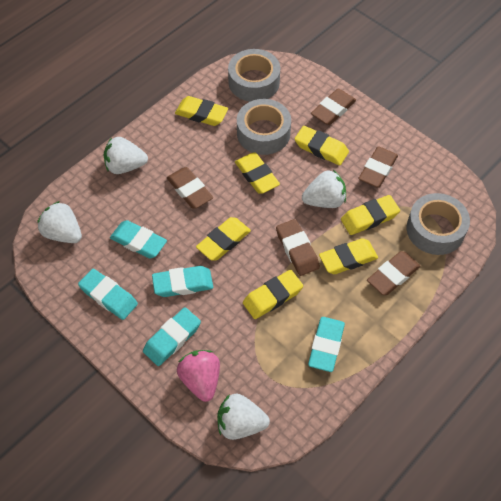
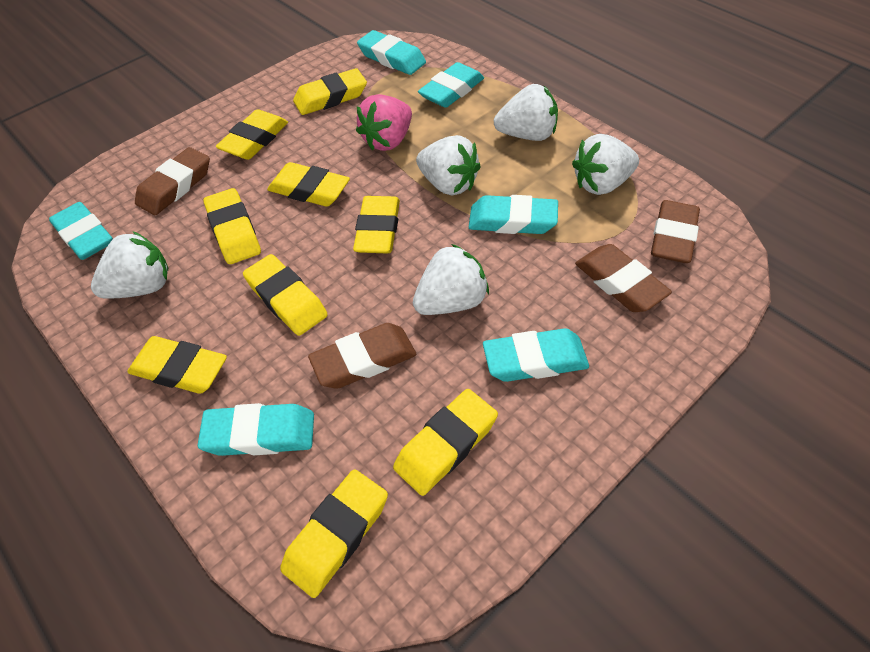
brown eraser: [167,167,213,209] [276,219,320,276] [311,89,356,125] [358,147,398,188] [367,251,420,295] = 5 -> [135,147,210,215] [308,323,416,389] [575,244,672,312] [651,200,700,263] = 4
grey tape: [228,49,280,102] [237,99,291,155] [407,193,470,255] = 3 -> none = 0
turquoise eraser: [78,269,138,320] [110,220,167,258] [143,307,201,366] [152,266,213,297] [308,317,345,372] = 5 -> [49,202,113,260] [197,403,314,456] [357,30,426,75] [418,62,484,108] [469,195,558,234] [483,328,589,382] = 6
white strawberry: [38,201,82,243] [104,137,148,174] [217,394,270,440] [302,170,346,208] = 4 -> [91,231,168,299] [413,244,489,315] [416,135,481,195] [494,84,558,141] [572,134,639,195] = 5
yellow eraser: [175,96,228,126] [196,217,251,260] [235,152,280,194] [243,270,303,319] [295,126,349,165] [319,238,378,274] [341,195,400,235] = 7 -> [127,336,227,394] [203,188,261,264] [216,109,288,160] [243,254,328,336] [267,162,350,207] [280,469,388,598] [293,68,367,115] [353,196,400,253] [393,389,498,496] = 9

